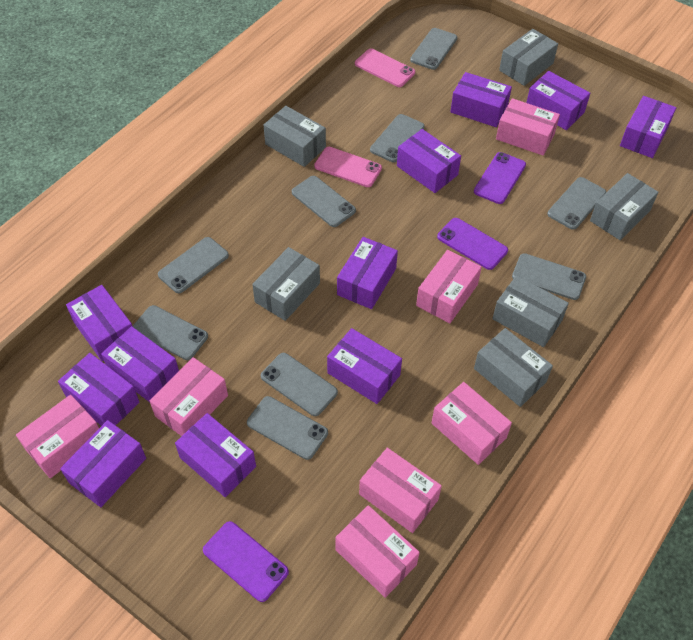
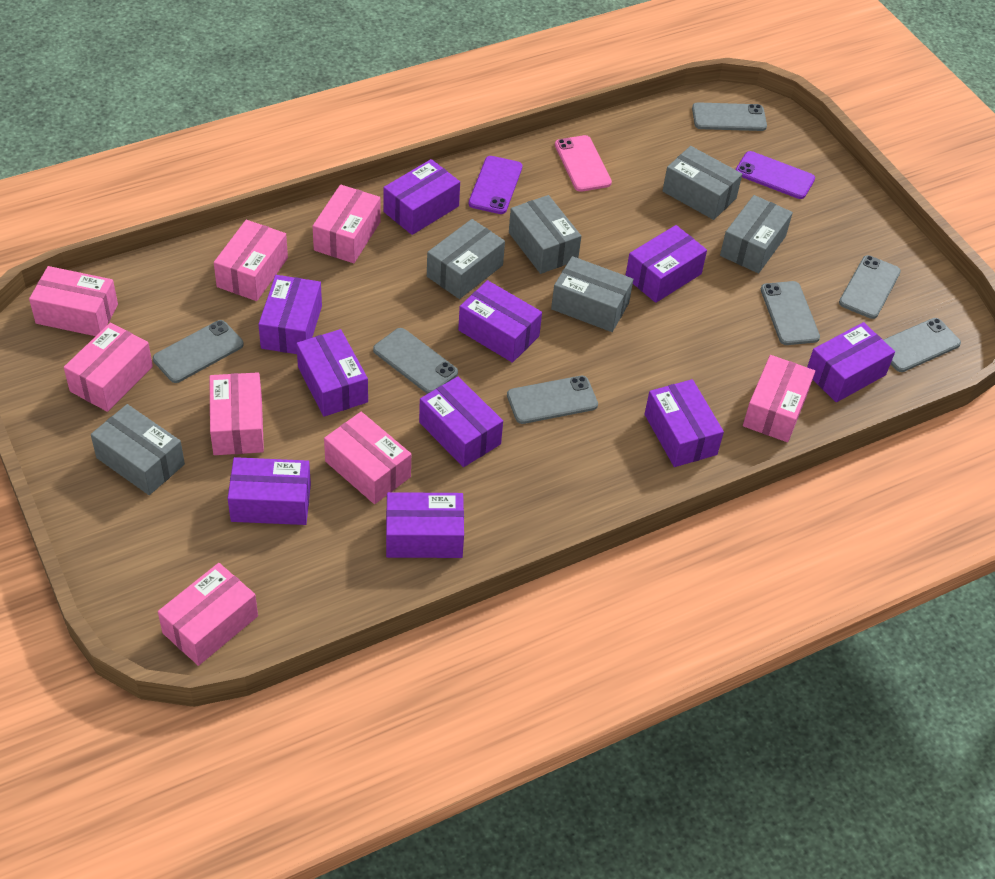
grey phone: [133,305,208,360] [158,237,229,293] [247,396,328,460] [261,353,338,416] [292,176,356,227] [370,114,425,162] [410,28,457,70] [512,253,586,300] [547,177,606,230] = 9 -> [153,320,244,383] [373,328,458,394] [507,376,598,424] [692,102,767,131] [761,281,820,345] [839,255,901,319] [883,318,961,372] = 7
pink box: [16,395,99,478] [149,357,228,436] [335,505,420,598] [359,448,442,533] [416,250,482,323] [432,382,512,465] [496,98,560,156] = 7 -> [29,266,118,336] [64,323,153,412] [158,563,258,666] [209,372,264,455] [214,220,288,301] [313,184,381,263] [324,412,411,504] [743,355,815,442] = 8
pink phone: [314,147,382,187] [355,48,415,87] = 2 -> [555,135,612,192] = 1
purple box: [58,353,140,426] [60,420,146,507] [66,285,133,361] [101,326,179,402] [175,413,256,497] [327,328,402,404] [337,237,398,309] [397,129,461,193] [450,72,512,127] [526,71,590,130] [620,96,676,158] = 11 -> [228,457,311,525] [258,275,322,354] [296,329,368,417] [383,159,460,235] [386,492,464,558] [419,376,503,467] [458,280,542,363] [625,225,707,303] [645,379,724,467] [807,322,895,402] = 10
purple phone: [203,521,289,602] [437,218,508,270] [474,152,526,204] = 3 -> [469,156,522,214] [736,151,815,199] = 2

